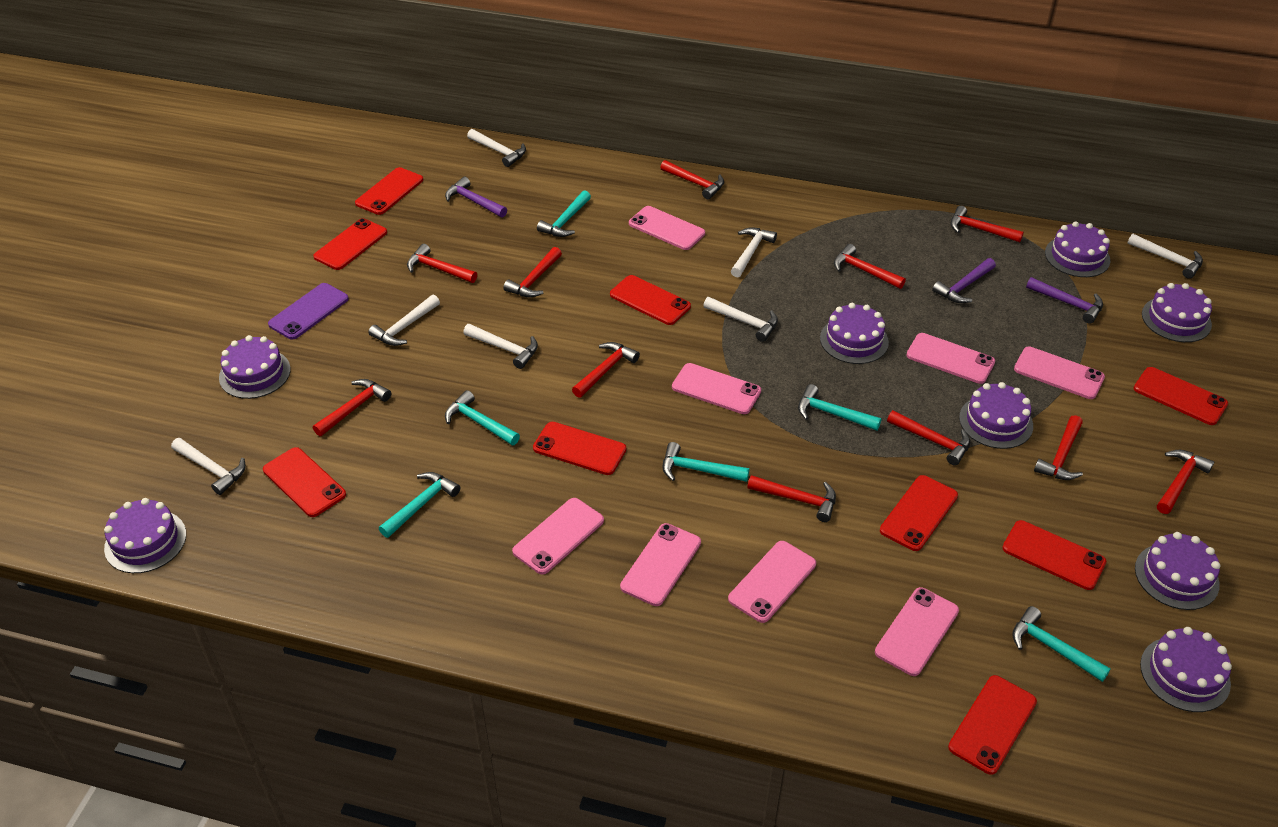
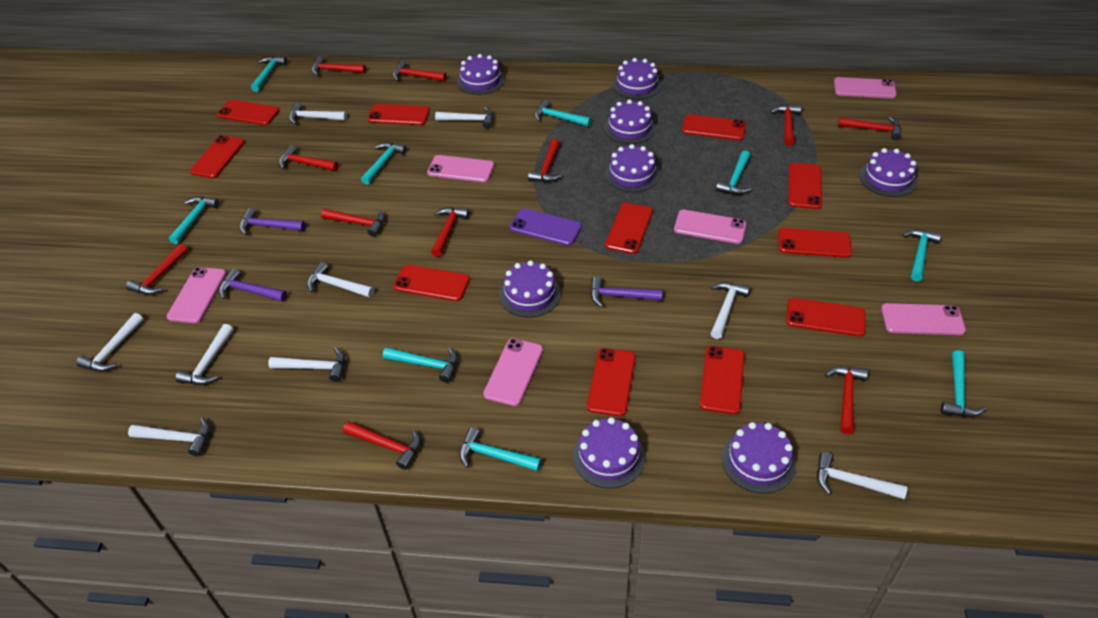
pink phone: [512,498,604,574] [620,523,701,606] [629,206,705,250] [672,363,761,414] [728,541,816,623] [875,587,959,676] [906,333,995,384] [1014,347,1105,399] = 8 -> [167,267,226,323] [427,155,494,182] [483,338,543,406] [674,210,747,244] [834,77,897,98] [881,303,966,335] = 6
red phone: [263,447,346,517] [313,218,387,270] [355,167,423,215] [533,422,626,475] [610,275,691,325] [880,475,958,551] [948,675,1037,775] [1002,520,1106,590] [1134,367,1228,425] = 9 -> [190,135,245,178] [217,100,280,125] [367,104,430,125] [393,265,470,301] [587,348,636,416] [605,203,653,254] [682,114,746,140] [700,346,745,414] [778,228,852,258] [786,298,865,337] [788,163,822,209] = 11
turquoise hammer: [379,472,461,538] [445,390,520,445] [537,190,591,237] [662,442,749,482] [798,384,881,431] [1012,606,1111,682] = 6 -> [169,197,220,244] [251,56,287,92] [361,142,407,185] [383,347,458,383] [459,427,542,471] [534,99,591,127] [716,151,751,195] [902,229,942,281] [940,350,986,417] = 9
white hammer: [171,438,246,495] [368,294,440,346] [463,324,538,369] [467,129,526,167] [703,297,778,342] [731,227,777,278] [1127,234,1203,279] = 7 -> [76,313,144,372] [128,417,210,456] [175,324,233,385] [268,347,345,382] [289,103,347,125] [307,262,374,298] [435,107,493,129] [711,282,750,339] [817,452,907,499] = 9

